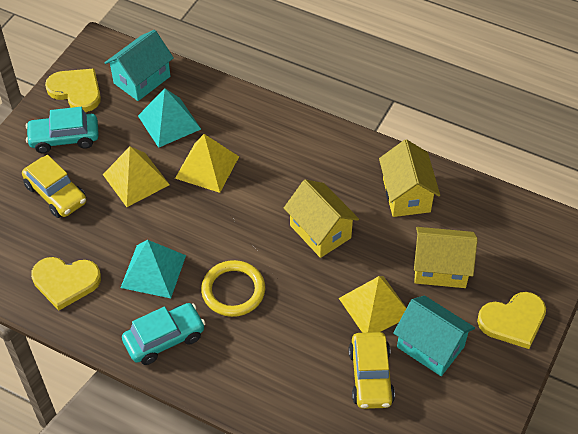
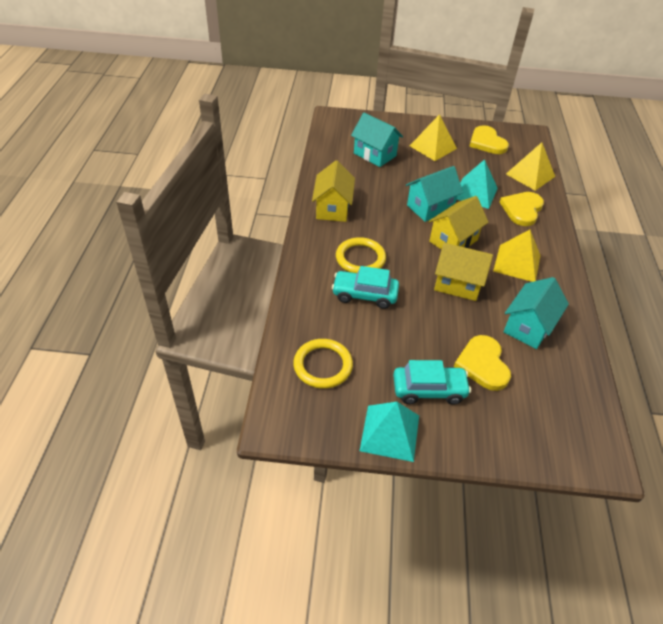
turquoise house: [104,30,174,101] [393,295,475,376] = 2 -> [351,112,403,167] [406,166,463,222] [503,277,569,349] = 3
yellow car: [22,155,86,218] [349,332,395,409] = 2 -> none = 0
yellow ring: [201,260,265,317] = 1 -> [293,339,353,389] [336,237,386,273] = 2

